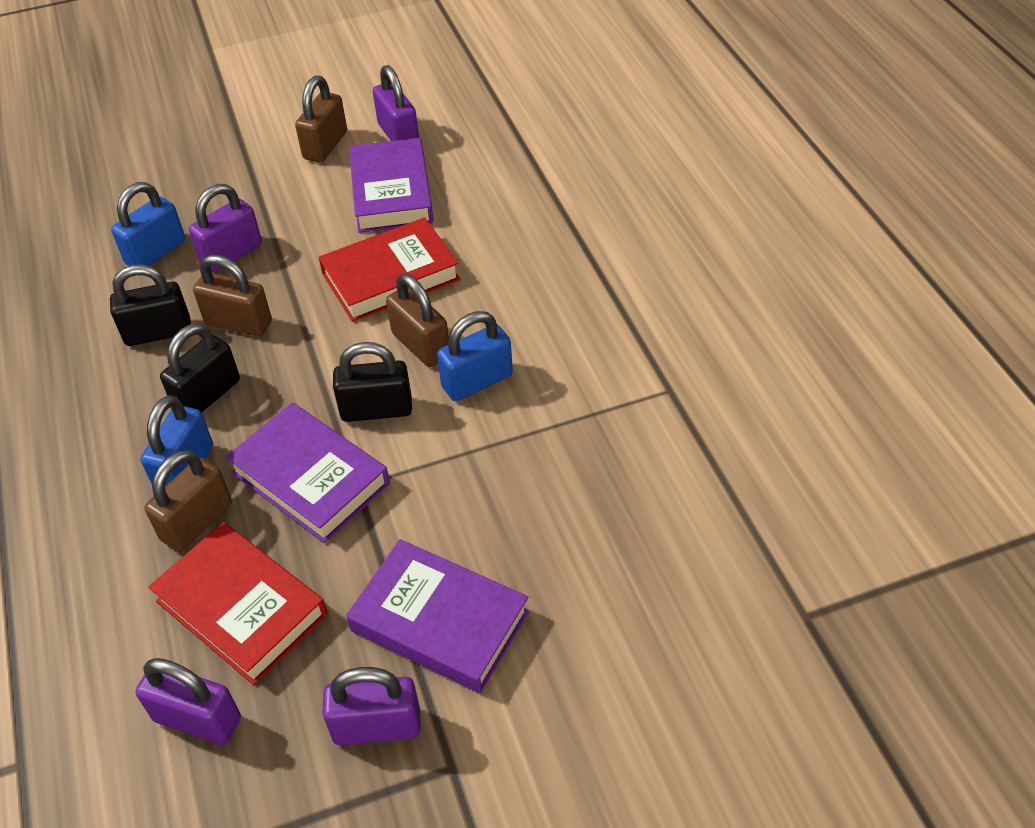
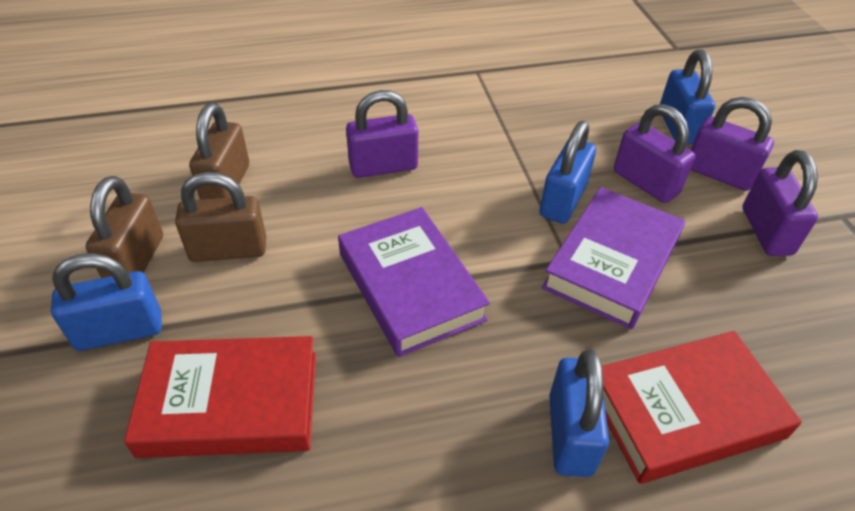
black padlock: [110,264,191,346] [160,323,240,413] [333,342,412,422] = 3 -> none = 0
blue padlock: [111,182,185,266] [141,395,213,486] [437,311,513,401] = 3 -> [51,253,162,351] [539,121,596,224] [549,350,609,477] [660,50,715,144] = 4
brown padlock: [144,450,232,552] [193,255,272,337] [295,76,347,162] [386,274,449,367] = 4 -> [86,176,163,278] [175,172,266,262] [189,103,249,200] = 3
purple book: [226,402,390,543] [346,539,529,693] [349,138,434,233] = 3 -> [338,207,490,357] [542,187,685,329] = 2

